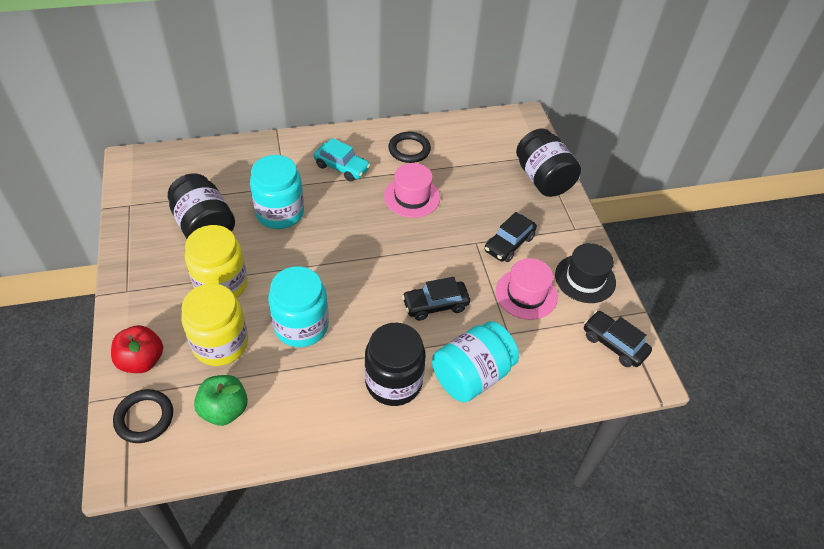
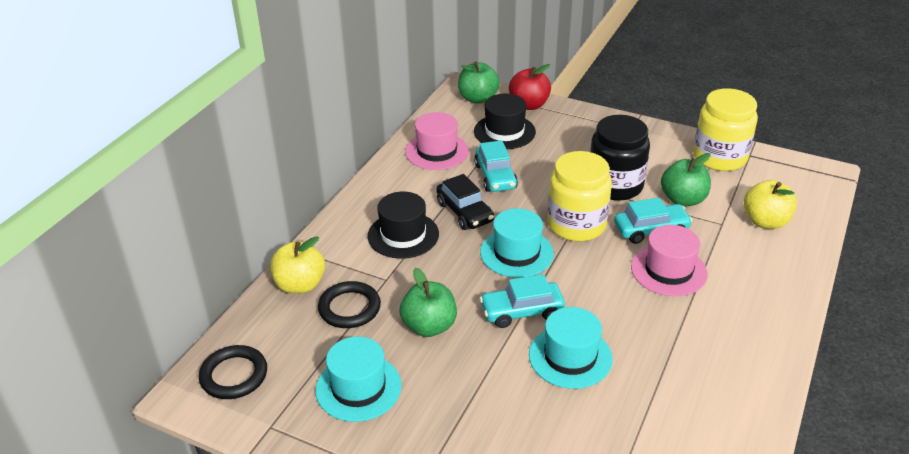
black car: [402,277,470,321] [485,212,537,262] [584,311,652,367] = 3 -> [436,174,494,230] = 1
black hat: [555,243,616,303] = 1 -> [368,191,439,259] [474,94,536,149] = 2
black jar: [168,173,235,239] [365,323,426,406] [516,128,581,197] = 3 -> [590,115,650,201] = 1
green apple: [194,375,248,426] = 1 -> [399,268,457,337] [458,61,500,104] [661,153,711,207] = 3
turquoise car: [314,138,370,182] = 1 -> [474,140,518,192] [480,274,565,328] [614,198,693,244] = 3
turquoise hat: none = 0 -> [315,336,402,422] [480,208,554,278] [529,307,613,389] = 3
turquoise jar: [250,155,304,229] [268,266,329,347] [432,321,519,403] = 3 -> none = 0
yellow apple: none = 0 -> [270,236,325,294] [744,180,797,229] = 2

